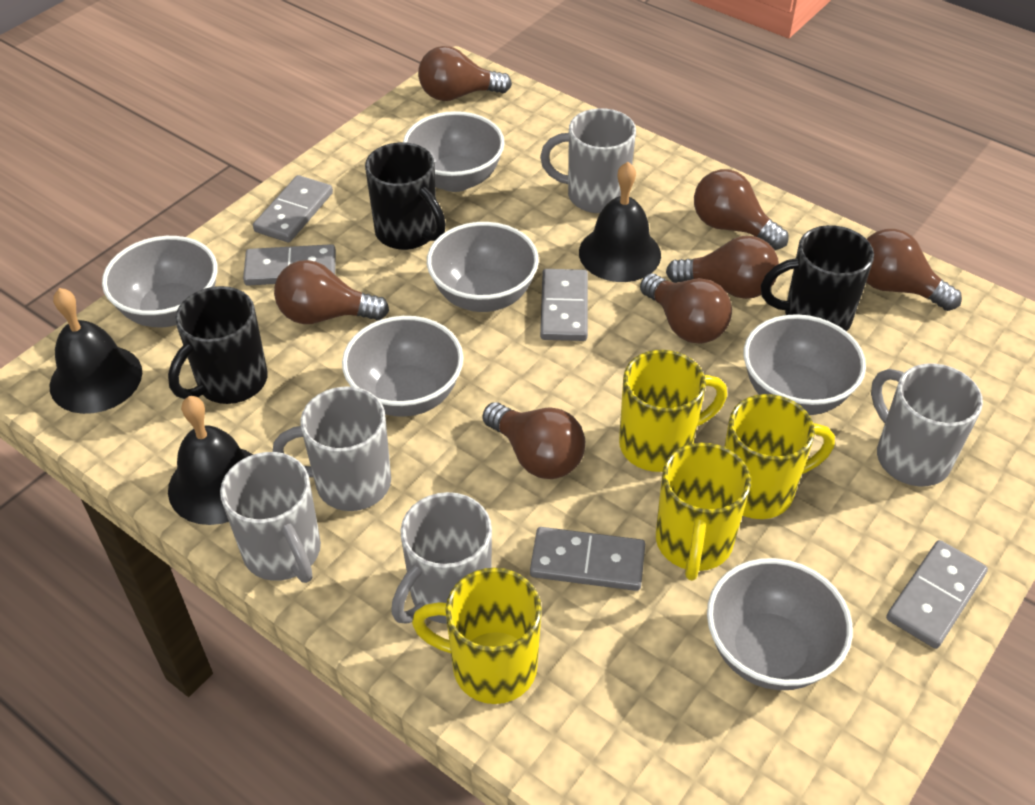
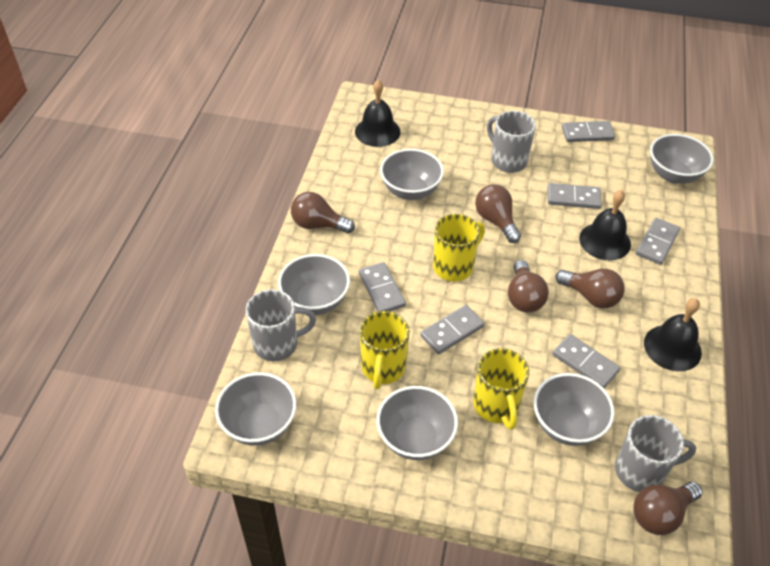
black mug: [168,286,268,404] [365,142,446,250] [761,225,874,331] = 3 -> none = 0
brown light bulb: [274,260,389,324] [418,46,512,101] [482,402,585,479] [640,273,732,344] [666,236,779,299] [694,169,789,250] [866,229,962,311] = 7 -> [291,192,355,233] [475,184,521,243] [508,260,549,312] [555,268,624,309] [633,482,703,535] = 5
grey domino: [243,244,336,286] [253,175,333,243] [530,527,645,591] [540,269,588,341] [886,540,988,649] = 5 -> [359,262,406,312] [420,305,484,354] [548,183,602,209] [552,334,621,388] [562,121,615,142] [636,218,680,265] = 6
grey mug: [220,452,321,583] [273,386,391,511] [391,492,492,624] [540,108,636,213] [871,363,983,486] = 5 -> [246,289,316,361] [487,111,536,173] [615,415,696,492] = 3
yellow mug: [412,568,542,704] [619,350,727,472] [656,442,751,581] [724,394,835,519] = 4 -> [360,311,409,389] [433,214,485,282] [473,348,529,430] = 3

